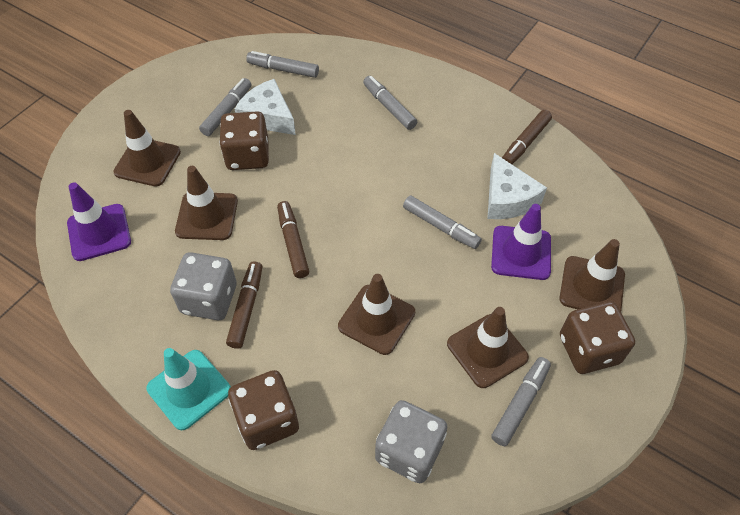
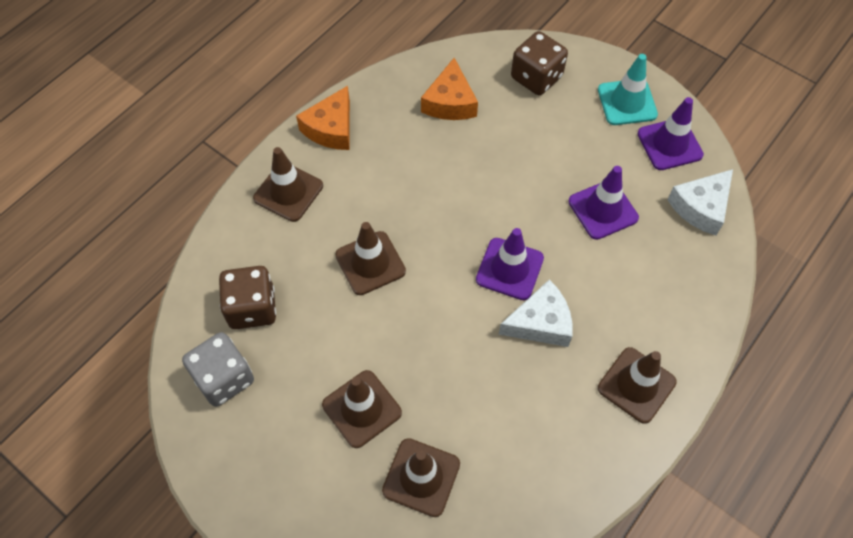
brown dice: [219,111,269,170] [228,370,299,450] [560,302,635,374] = 3 -> [219,266,276,329] [511,31,568,95] = 2
brown marker: [226,261,262,349] [277,201,309,278] [502,110,552,164] = 3 -> none = 0
grey dice: [170,252,237,320] [375,400,447,483] = 2 -> [182,332,254,407] = 1
grey marker: [199,78,251,136] [246,51,319,78] [363,76,417,130] [403,195,482,249] [491,357,551,446] = 5 -> none = 0
orange cheese: none = 0 -> [296,86,350,150] [421,58,478,120] = 2
purple traffic cone: [67,182,131,261] [491,204,551,280] = 2 -> [476,228,544,300] [569,166,639,240] [637,97,704,170] = 3

